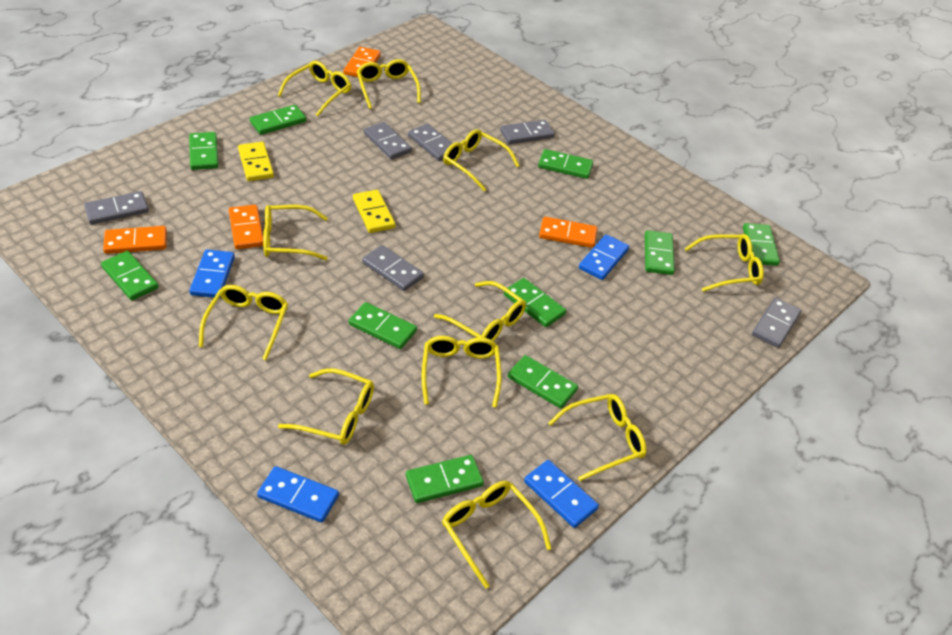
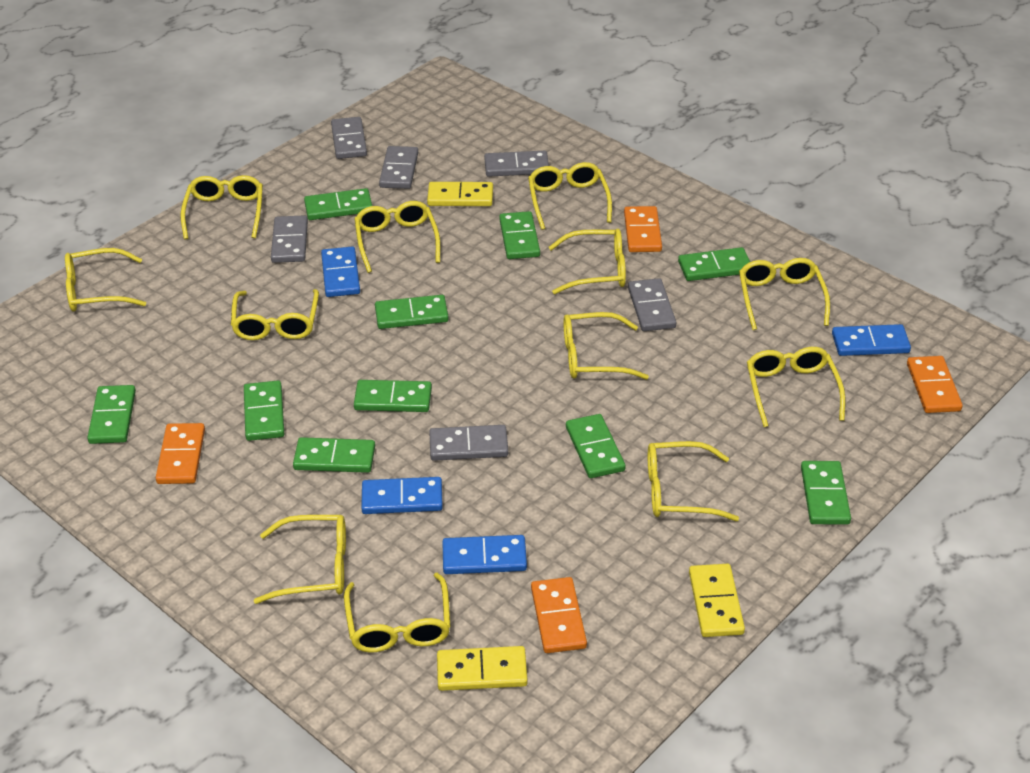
yellow domino: [238,142,274,181] [353,190,395,233] = 2 -> [427,182,493,206] [437,646,528,691] [689,564,745,637] = 3
yellow glasses: [199,285,288,360] [263,205,328,261] [277,61,351,117] [278,368,374,445] [357,59,421,109] [421,336,502,408] [434,281,526,341] [442,481,552,588] [443,129,520,191] [548,394,647,481] [684,234,764,292] = 11 -> [65,248,146,311] [181,175,263,240] [231,289,319,340] [254,515,346,604] [344,572,451,653] [354,201,441,273] [528,162,612,230] [549,229,626,294] [564,312,649,380] [648,441,739,521] [739,258,830,330] [747,347,845,427] = 12

